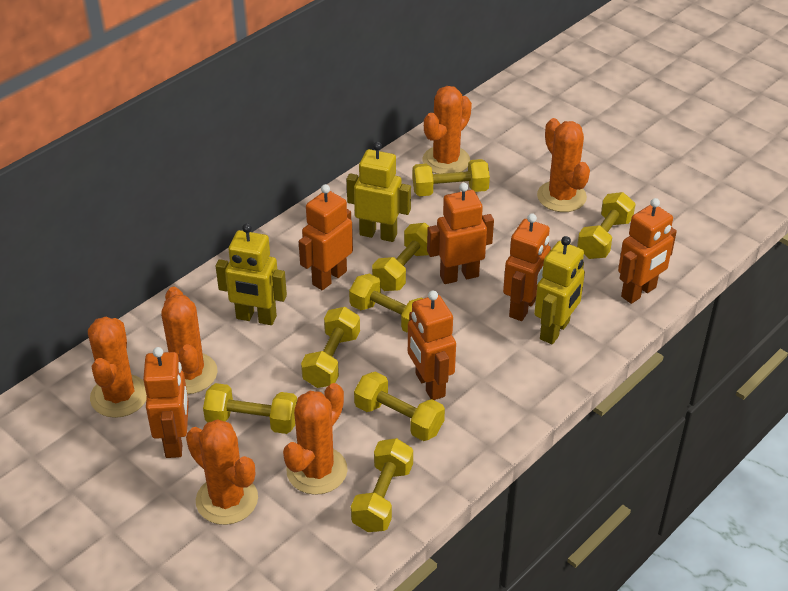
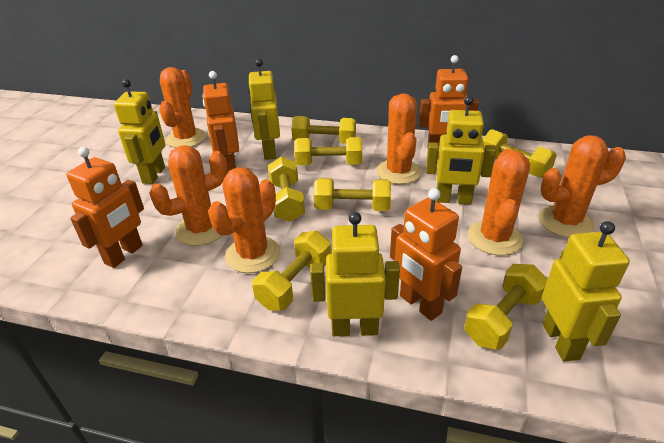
orange robot: [143,347,189,458] [299,184,353,290] [408,291,456,400] [427,183,494,284] [503,213,551,321] [618,198,677,304] = 6 -> [66,147,144,268] [203,71,239,173] [390,188,462,321] [419,55,479,148] = 4
yellow dumbbell: [203,383,297,434] [301,307,360,388] [349,274,423,333] [351,438,413,532] [354,371,445,441] [372,223,429,291] [413,159,490,196] [577,192,635,259] = 8 -> [252,231,331,310] [268,157,305,222] [291,116,356,144] [295,137,362,165] [314,178,391,211] [464,264,548,350] [483,129,557,178] = 7
yellow robot: [216,223,287,325] [347,142,411,242] [534,236,585,344] = 3 -> [114,79,166,184] [248,59,280,160] [310,212,400,336] [426,96,496,204] [542,221,630,362] = 5

